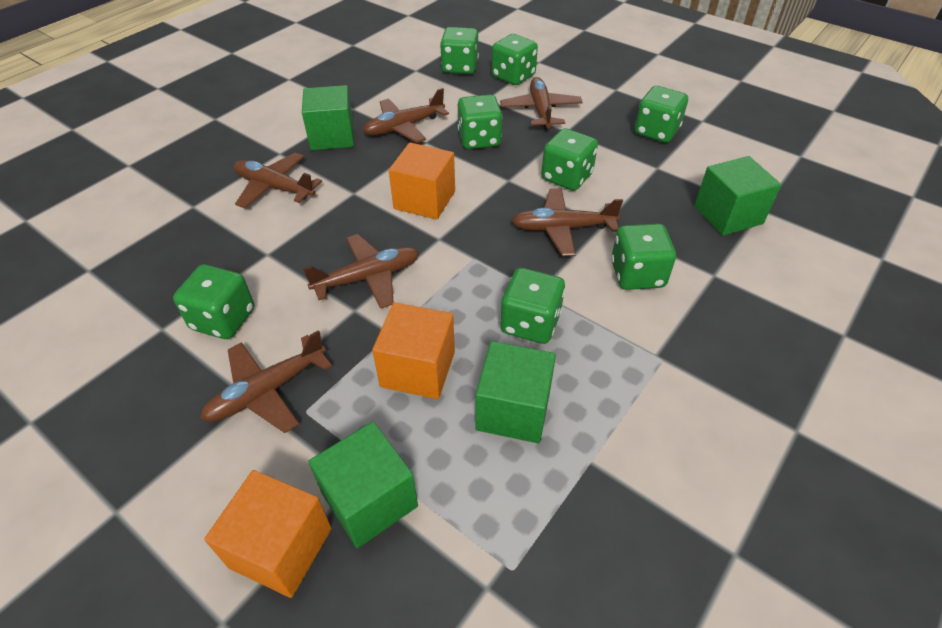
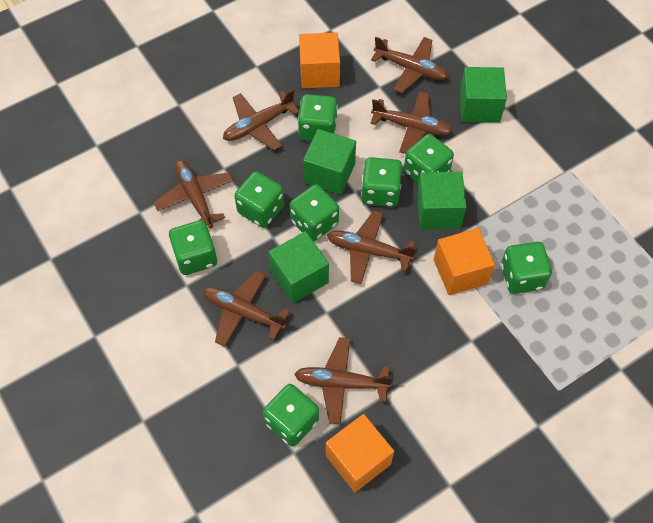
brown plane: [200,330,332,433] [234,153,322,208] [303,234,419,309] [363,88,449,143] [500,77,583,129] [512,188,623,256] = 6 -> [153,160,233,228] [203,271,290,347] [223,89,299,151] [294,337,393,425] [327,210,416,284] [370,91,453,154] [371,37,448,93] = 7

